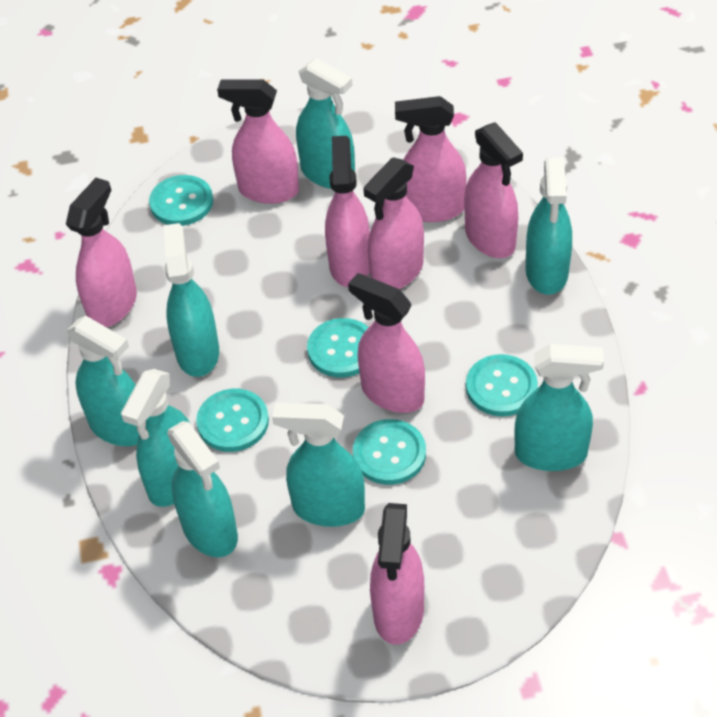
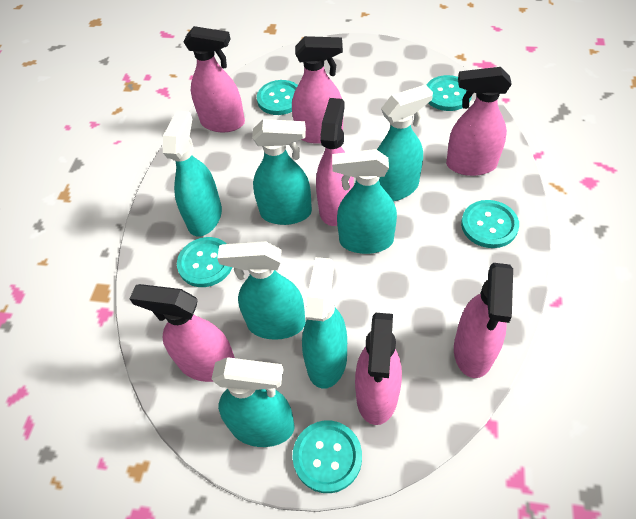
pink spray bottle: [66,178,137,327] [217,79,299,204] [325,136,370,287] [348,273,425,413] [363,157,424,289] [370,503,424,645] [395,96,467,222] [464,122,523,258] = 8 -> [129,284,235,382] [183,26,245,132] [292,36,343,144] [316,98,354,226] [355,313,402,425] [446,67,512,176] [454,263,513,378] = 7
turquoise spray bottle: [67,316,139,446] [121,369,190,507] [164,223,219,377] [167,421,238,557] [272,402,365,527] [296,58,355,189] [514,344,604,471] [526,158,572,295] = 8 -> [163,111,222,237] [212,357,294,447] [217,241,306,340] [252,119,312,225] [302,257,347,389] [332,149,397,254] [377,84,433,201] = 7

